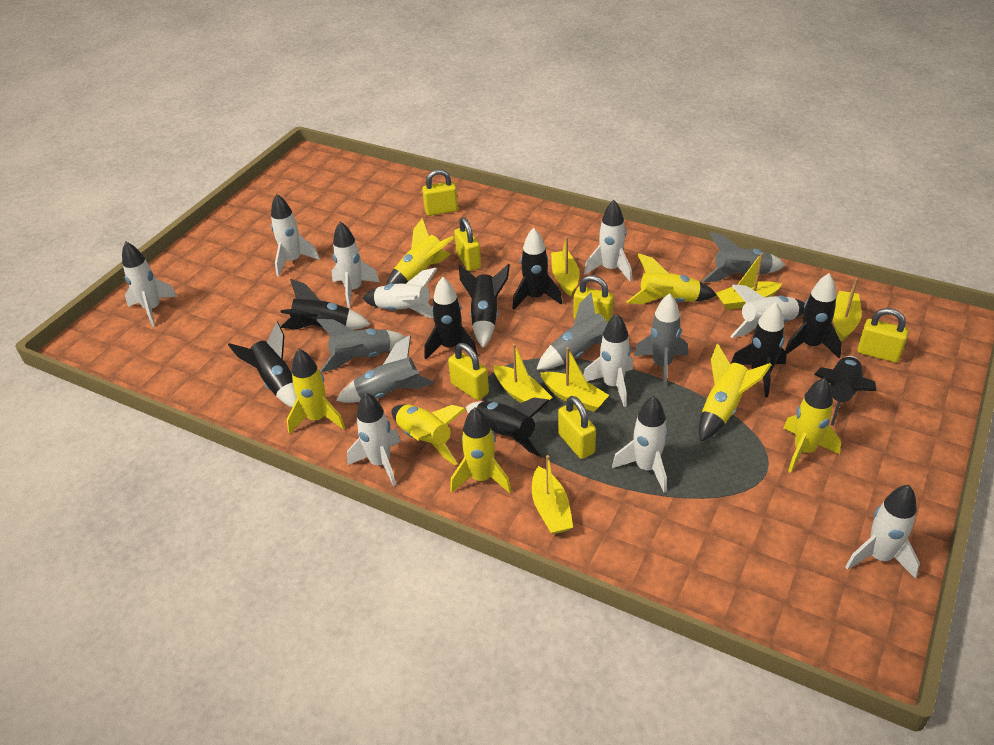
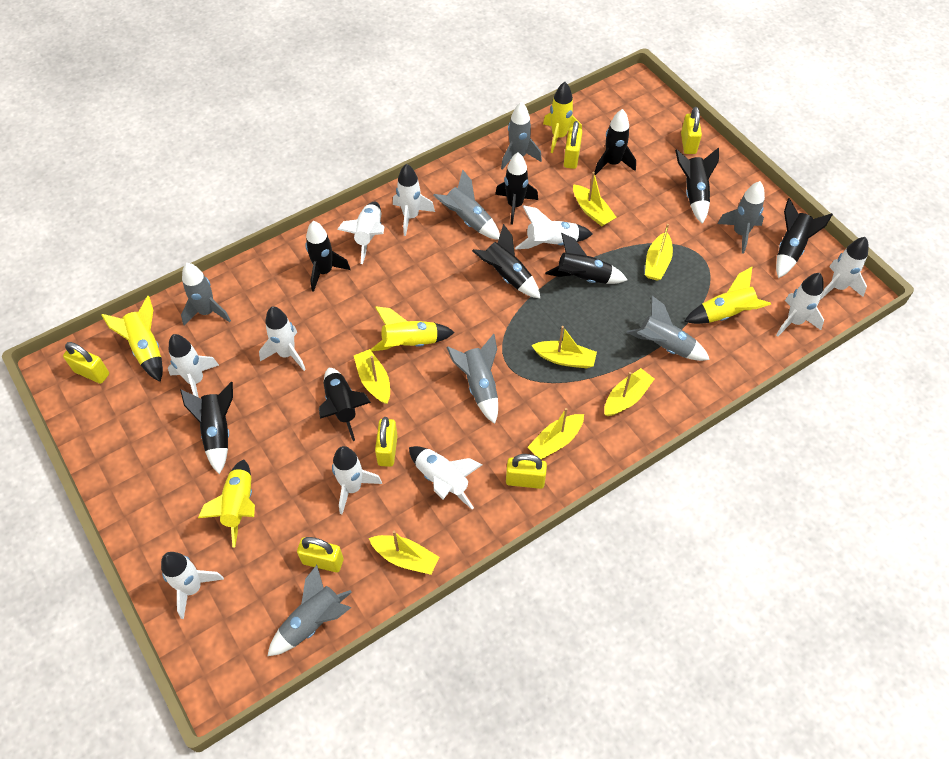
grey rocket: [317,319,406,372] [336,335,434,403] [536,292,608,370] [634,293,688,387] [702,232,785,282] = 5 -> [181,263,231,326] [267,565,352,656] [433,170,500,240] [446,334,498,424] [501,102,542,170] [626,296,710,361] [717,181,765,254] = 7
yellow boat: [494,344,553,403] [532,455,573,534] [540,347,609,412] [551,237,580,296] [716,253,782,310] [833,278,862,342] = 6 -> [354,349,390,404] [369,530,439,575] [528,408,584,459] [531,326,597,368] [573,172,617,226] [604,368,654,416] [645,224,673,281] = 7
yellow rocket: [287,349,345,434] [386,218,454,285] [392,405,466,466] [450,407,511,493] [627,253,717,304] [699,344,772,442] [783,377,841,473] = 7 -> [101,296,163,382] [198,460,255,548] [370,306,455,351] [543,82,582,153] [684,266,771,324] = 5

